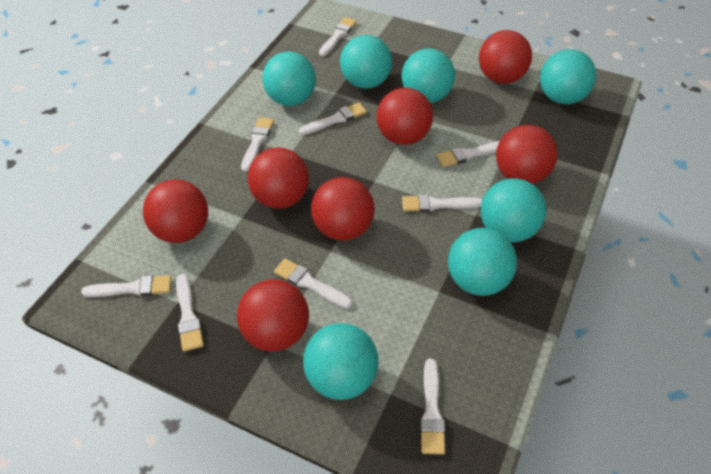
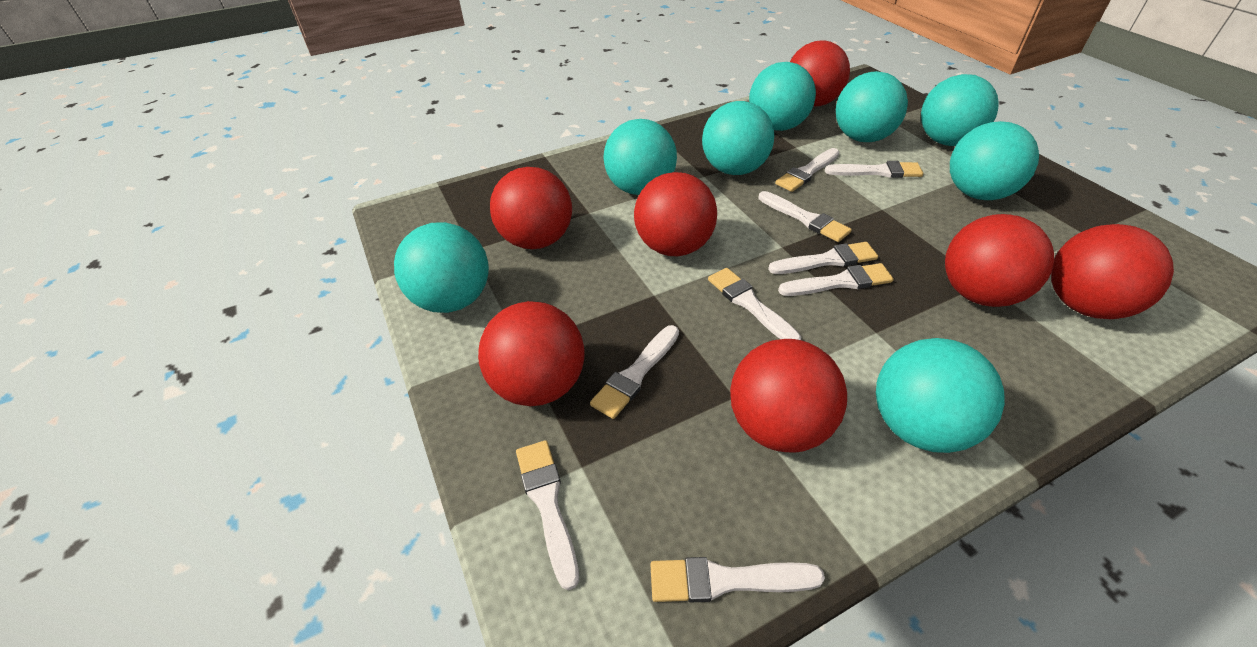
turquoise ball: [263,51,316,106] [303,323,378,400] [340,35,392,89] [401,48,455,103] [448,228,517,296] [481,178,546,242] [540,49,596,104] = 7 -> [394,222,489,313] [603,119,677,195] [702,101,774,175] [749,62,816,131] [836,71,908,142] [876,338,1005,453] [921,74,999,146] [950,121,1039,200] = 8

